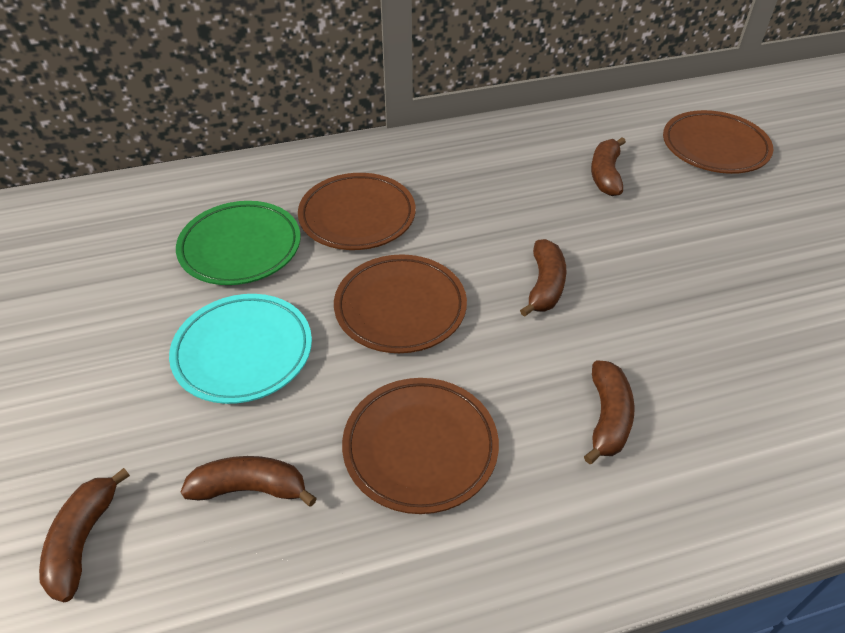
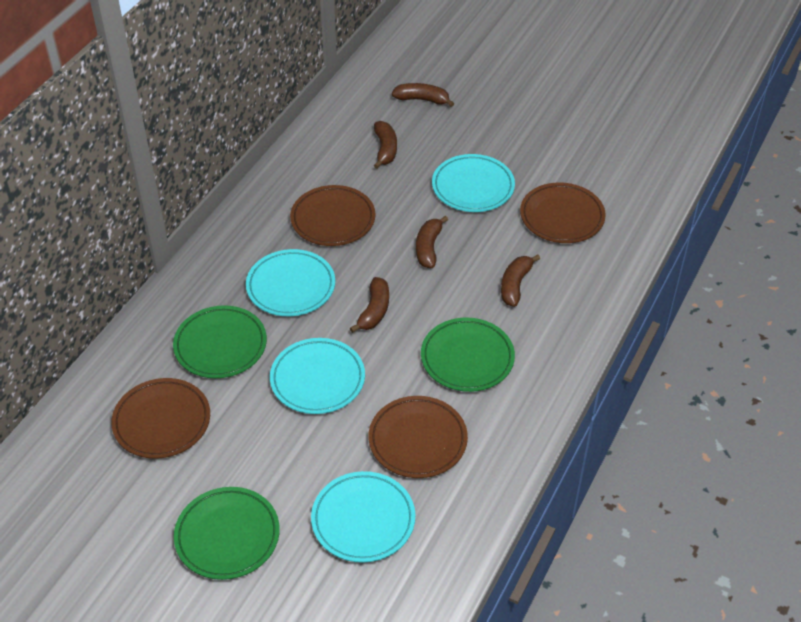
green plate: [176,201,301,285] = 1 -> [173,305,267,378] [174,487,280,580] [421,317,515,392] = 3
turquoise plate: [169,294,312,404] = 1 -> [246,249,335,316] [270,338,365,414] [311,471,415,563] [432,154,515,212] = 4

